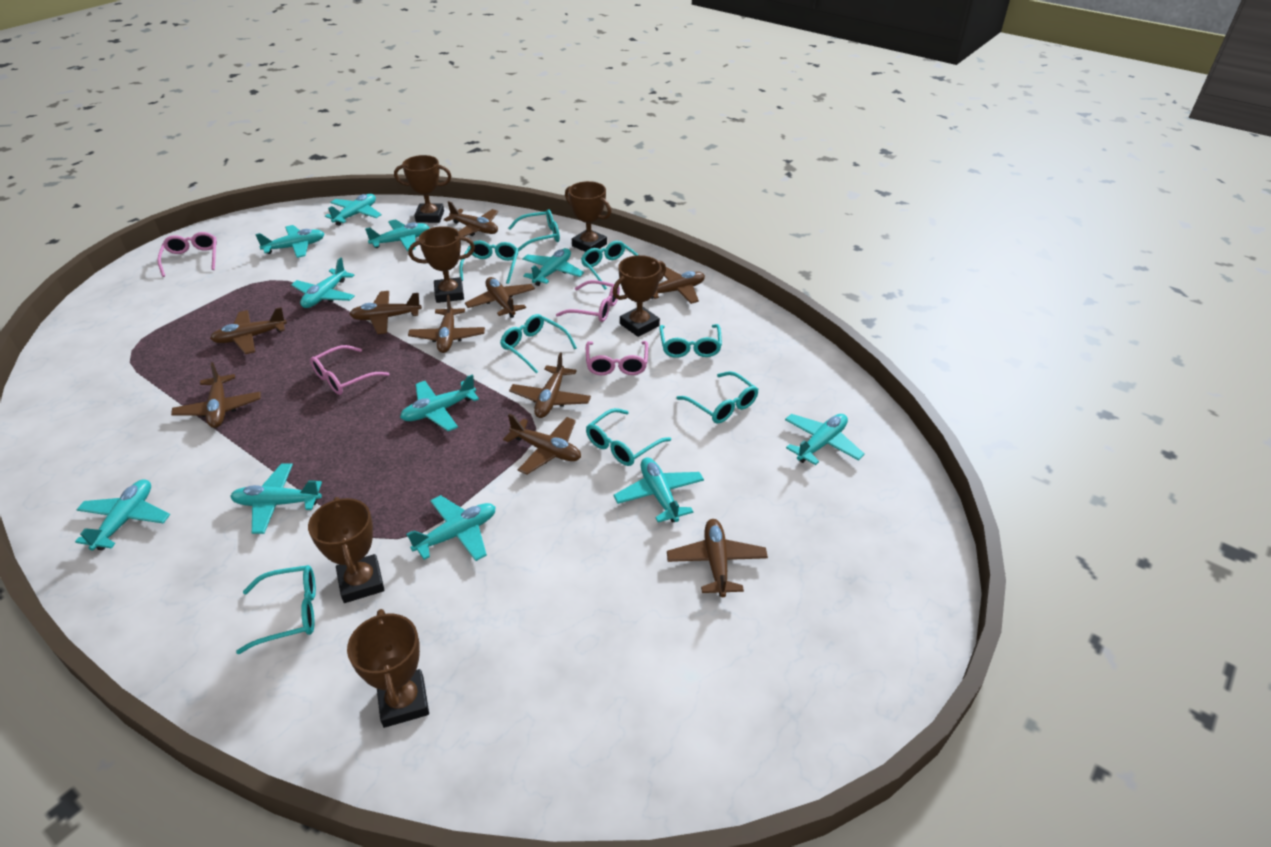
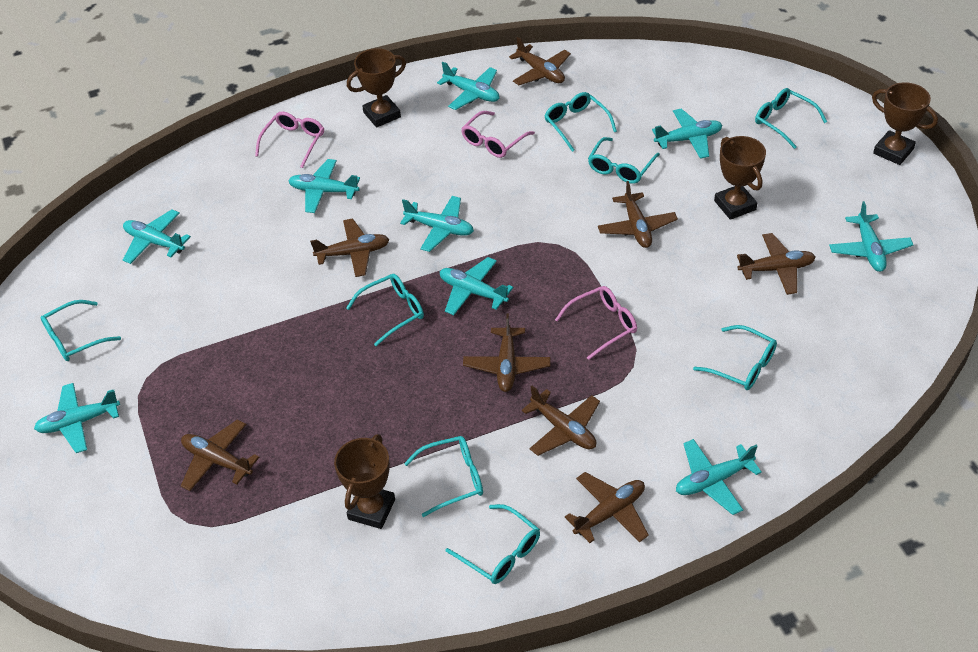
brown plane: [171,362,261,428] [210,307,287,354] [349,291,422,334] [408,295,485,353] [444,201,498,236] [465,277,535,318] [503,414,581,474] [509,353,591,418] [651,267,705,304] [667,519,768,597] = 10 -> [181,419,259,491] [310,218,390,277] [463,314,551,392] [509,37,571,85] [522,386,600,456] [565,472,649,543] [598,181,678,248] [737,233,816,295] = 8
brown trophy: [308,497,384,603] [347,609,429,728] [394,155,451,223] [408,226,475,303] [565,181,611,252] [612,255,666,337] = 6 -> [334,434,395,529] [347,48,406,127] [714,136,766,220] [872,82,938,165] = 4
pink glasses: [157,232,217,277] [310,345,390,395] [556,280,620,322] [586,341,648,375] = 4 -> [255,112,324,168] [461,111,535,158] [555,286,637,360] = 3
turquoise plane: [75,480,170,550] [230,463,322,534] [255,225,325,258] [291,257,355,308] [325,194,382,226] [365,219,429,251] [400,374,479,431] [406,495,496,561] [522,248,584,286] [614,457,704,523] [785,414,865,465] = 11 -> [34,383,120,453] [123,209,191,264] [288,159,360,213] [400,196,474,252] [437,62,499,110] [440,257,513,315] [652,108,722,159] [676,439,762,515] [829,201,913,272] = 9

